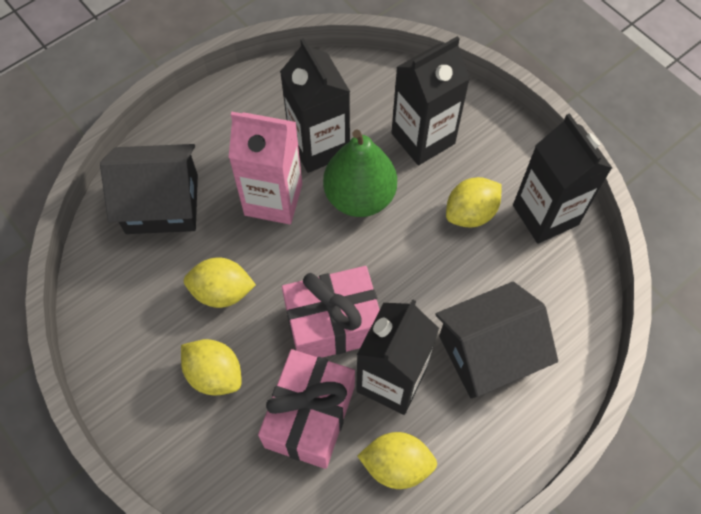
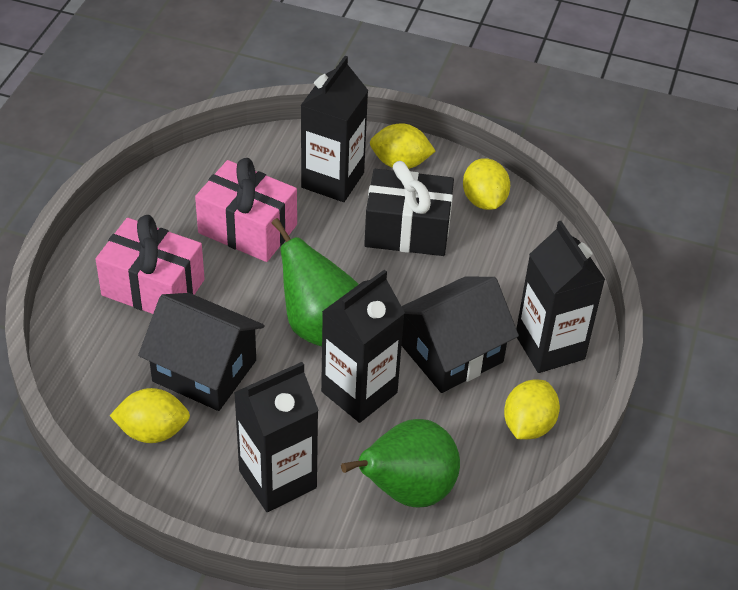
black gift: none = 0 -> [364,161,454,256] = 1
green pear: [323,129,397,217] = 1 -> [271,218,359,346] [341,419,460,507] = 2
pink carton: [229,112,302,224] = 1 -> none = 0

